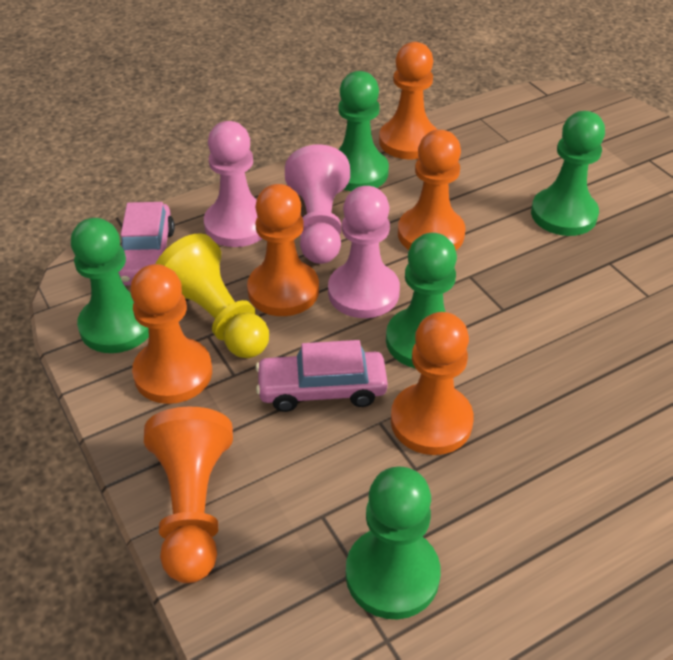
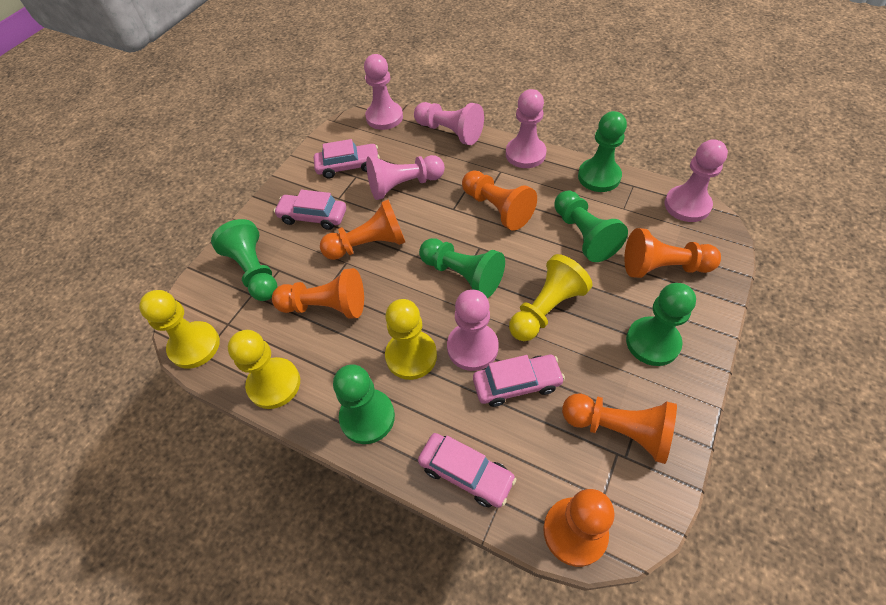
green pawn: [71,218,149,353] [338,71,389,191] [346,467,441,619] [386,233,457,368] [531,111,605,236] = 5 -> [211,219,278,301] [333,364,395,444] [419,238,505,298] [554,191,628,262] [578,111,627,192] [626,283,696,366] = 6
pink car: [118,202,175,286] [255,340,388,412] = 2 -> [274,190,346,230] [314,139,380,179] [418,433,516,508] [473,355,565,407] = 4
pink pawn: [204,121,262,247] [285,144,350,264] [328,186,400,318] = 3 -> [364,54,403,130] [366,155,445,200] [414,102,484,145] [447,290,499,371] [506,89,547,168] [665,139,728,222] = 6
yellow pawn: [155,233,269,358] = 1 -> [139,290,220,369] [228,330,300,409] [385,299,437,380] [509,254,593,341] = 4

